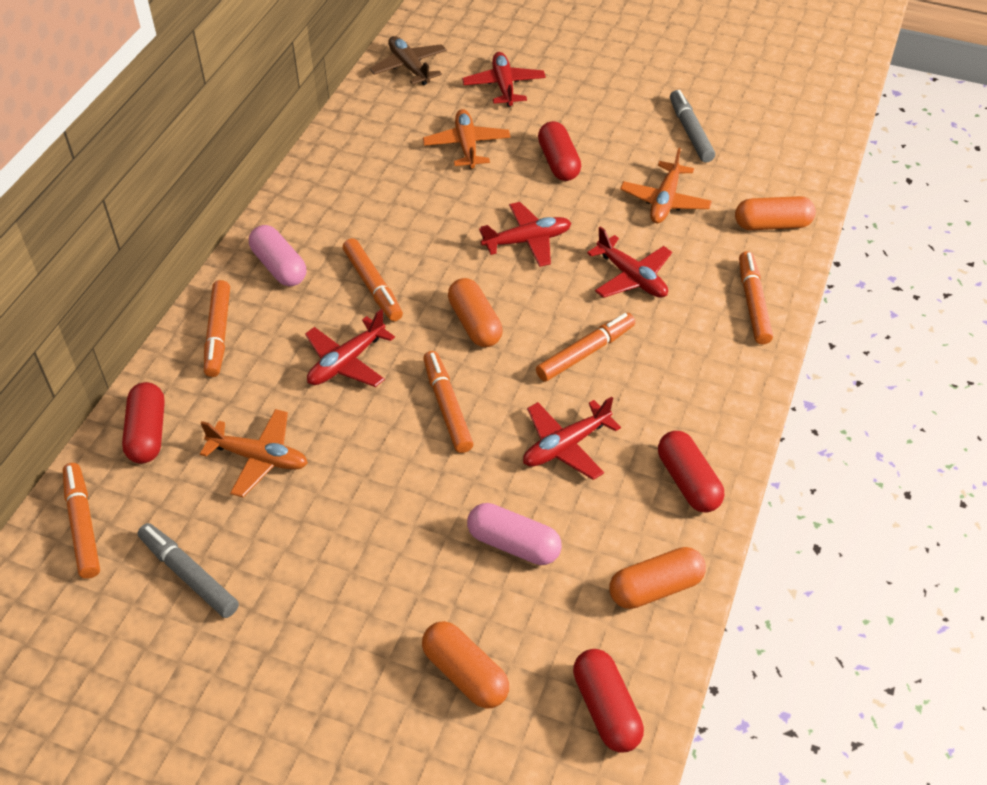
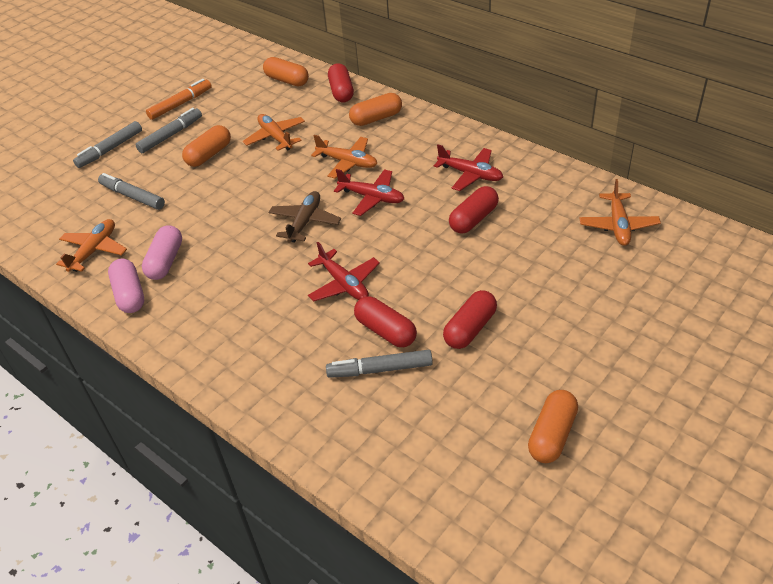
grey marker: [138,523,239,618] [670,90,715,162] = 2 -> [73,121,142,168] [98,173,165,210] [135,108,202,153] [326,350,433,378] = 4
orange marker: [63,463,100,579] [204,280,230,377] [343,238,403,321] [423,351,474,453] [536,313,635,382] [739,251,773,345] = 6 -> [146,79,212,120] = 1
orange plane: [200,409,308,497] [423,109,511,169] [620,148,712,223] = 3 -> [56,219,127,272] [243,114,305,151] [311,135,377,179] [579,179,661,246] = 4
red plane: [305,309,395,387] [462,52,546,107] [479,202,571,267] [523,397,621,480] [587,226,672,298] = 5 -> [308,242,380,302] [334,169,404,216] [434,145,503,191] = 3

